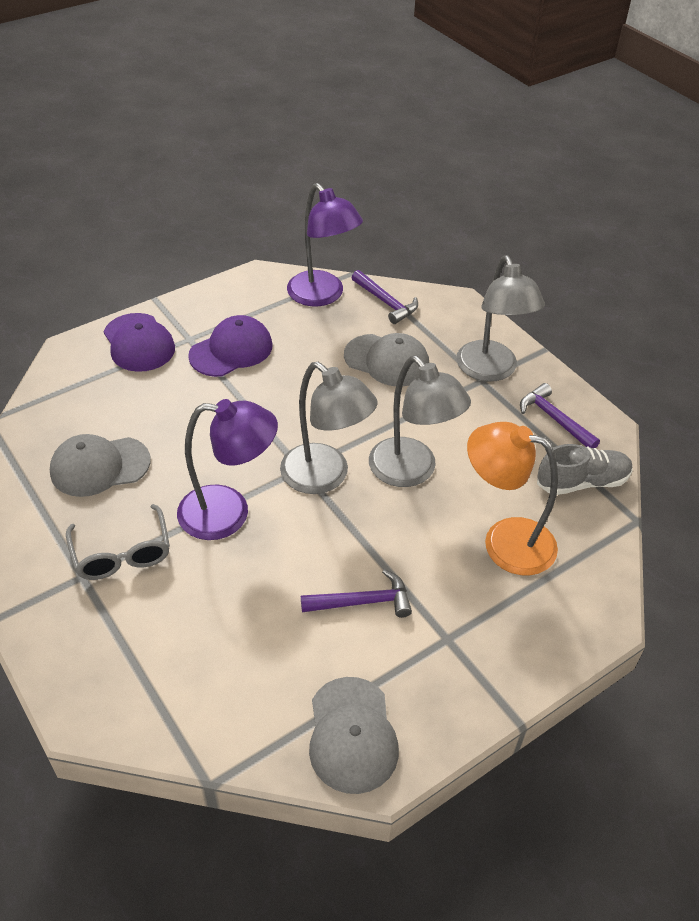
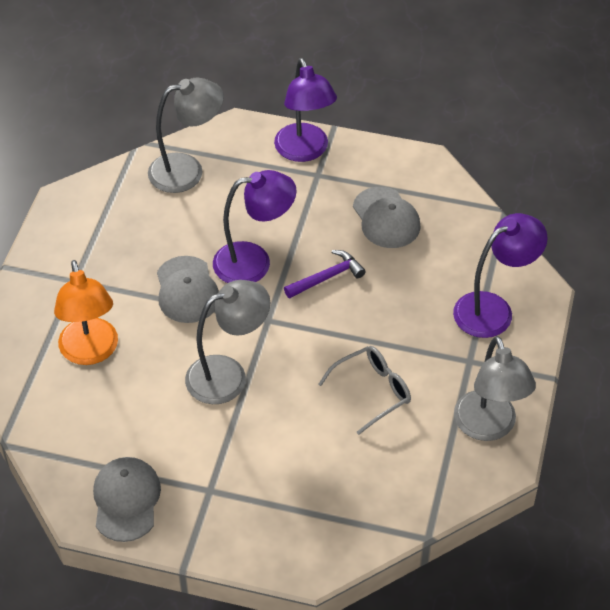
grey shoe: [537,444,633,495] = 1 -> none = 0
purple cap: [104,313,175,372] [188,315,273,377] = 2 -> none = 0
purple hammer: [301,569,412,618] [352,270,418,324] [520,383,600,448] = 3 -> [284,250,366,298] = 1
purple lamp: [177,399,278,540] [287,183,363,306] = 2 -> [213,170,297,283] [274,58,337,162] [453,213,548,338] = 3

